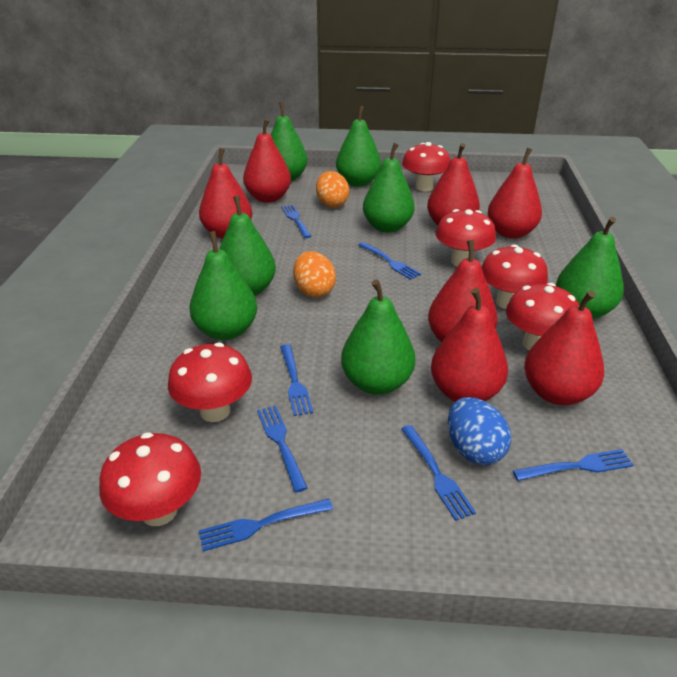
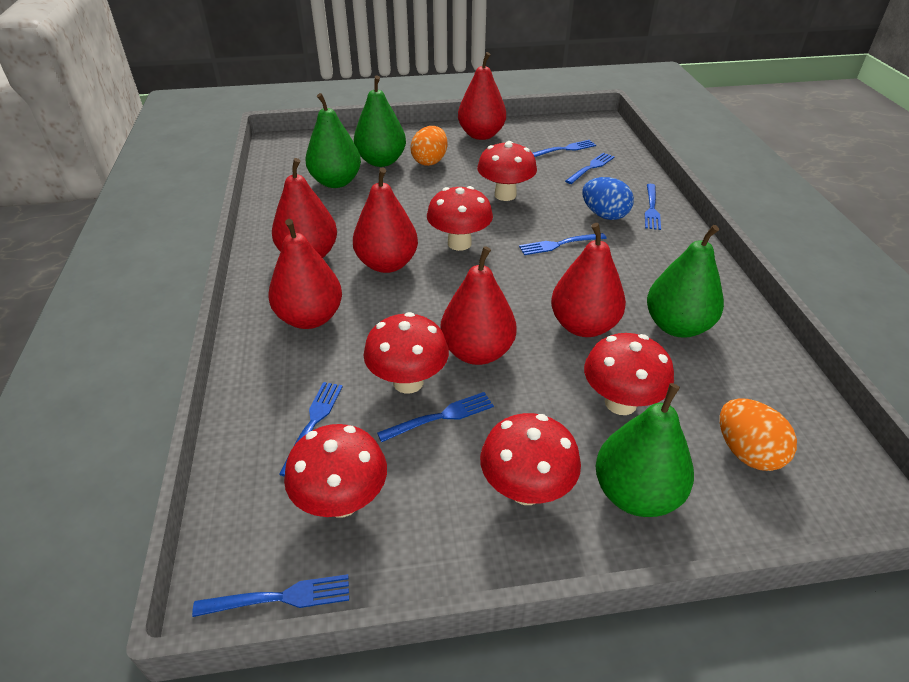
green pear: [189,231,257,340] [220,196,276,296] [271,102,308,181] [336,106,381,187] [341,280,416,395] [363,143,415,233] [556,217,624,319] = 7 -> [305,93,361,188] [354,75,406,167] [596,383,694,517] [647,225,724,338] = 4
red pear: [199,148,252,239] [243,119,291,203] [427,143,480,226] [428,240,498,343] [431,288,508,402] [488,147,542,239] [524,291,604,405] = 7 -> [268,219,342,329] [272,158,337,258] [353,167,418,273] [440,246,517,365] [458,52,506,140] [551,223,626,337] = 6

